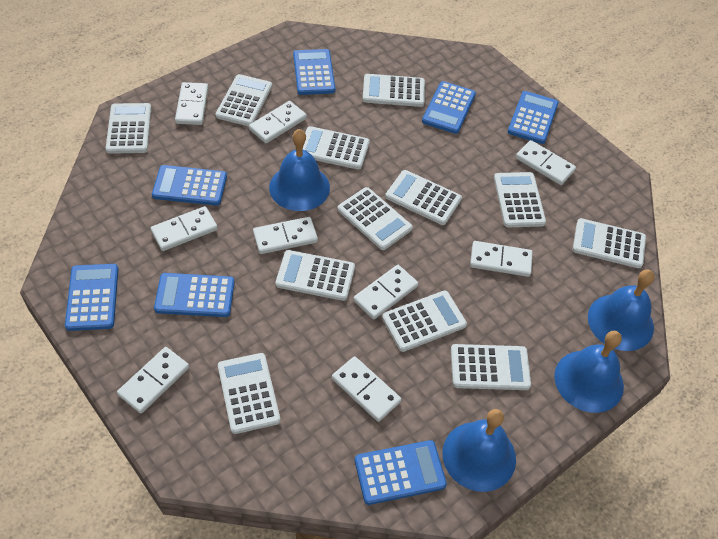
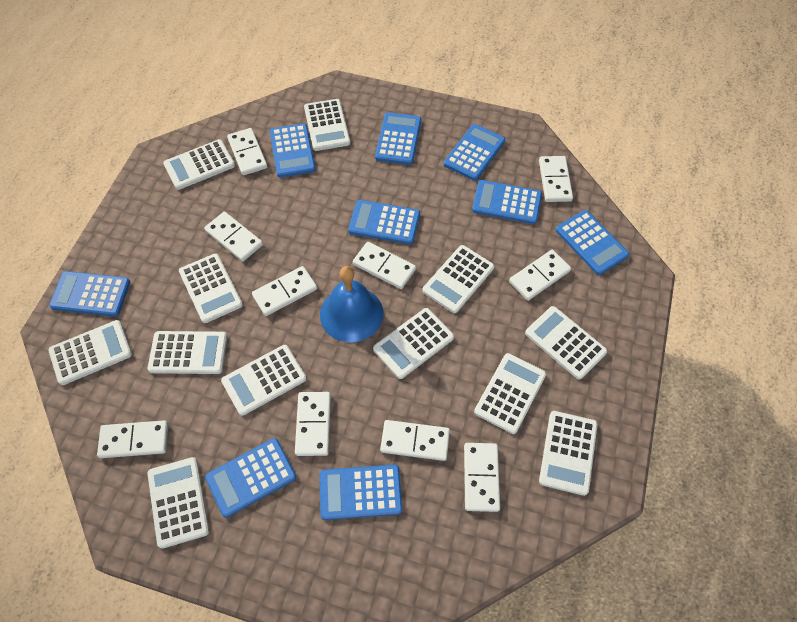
blue bell: [269,129,330,211] [442,409,516,492] [554,331,624,413] [588,269,654,351] = 4 -> [320,266,384,342] = 1
blue calculator: [65,264,118,331] [152,165,227,206] [154,273,235,317] [293,49,335,95] [355,440,447,505] [422,81,476,134] [508,91,559,144] = 7 -> [49,271,130,316] [205,438,296,518] [270,123,316,177] [320,464,402,520] [348,200,420,244] [375,112,421,165] [444,124,505,181] [472,180,542,224] [556,210,629,275] = 9
white domino: [117,347,189,413] [151,206,218,251] [175,82,208,125] [249,101,307,143] [253,217,318,254] [332,356,401,422] [353,265,418,319] [470,241,533,277] [516,140,576,185] = 9 -> [97,420,168,458] [204,212,263,262] [227,128,268,175] [252,266,317,316] [295,392,331,456] [353,242,416,289] [380,420,450,461] [464,443,500,512] [509,250,571,301] [539,156,573,202] = 10

